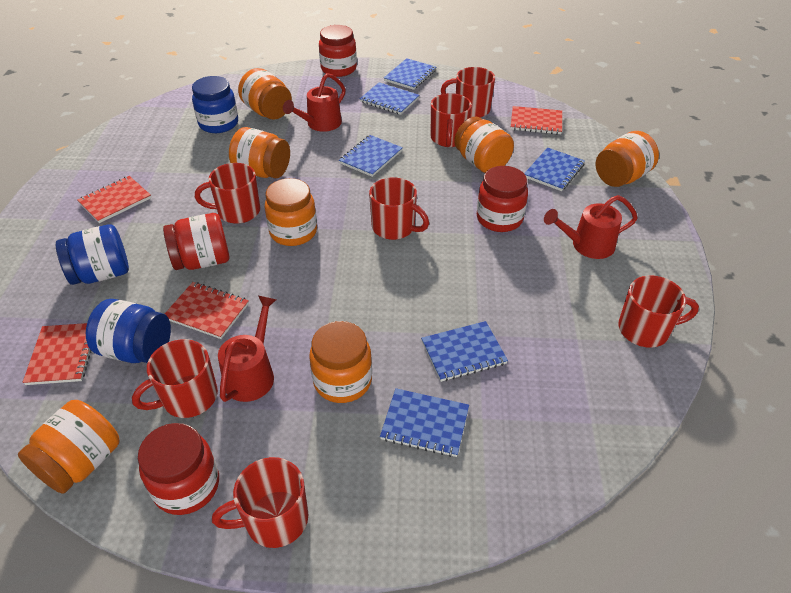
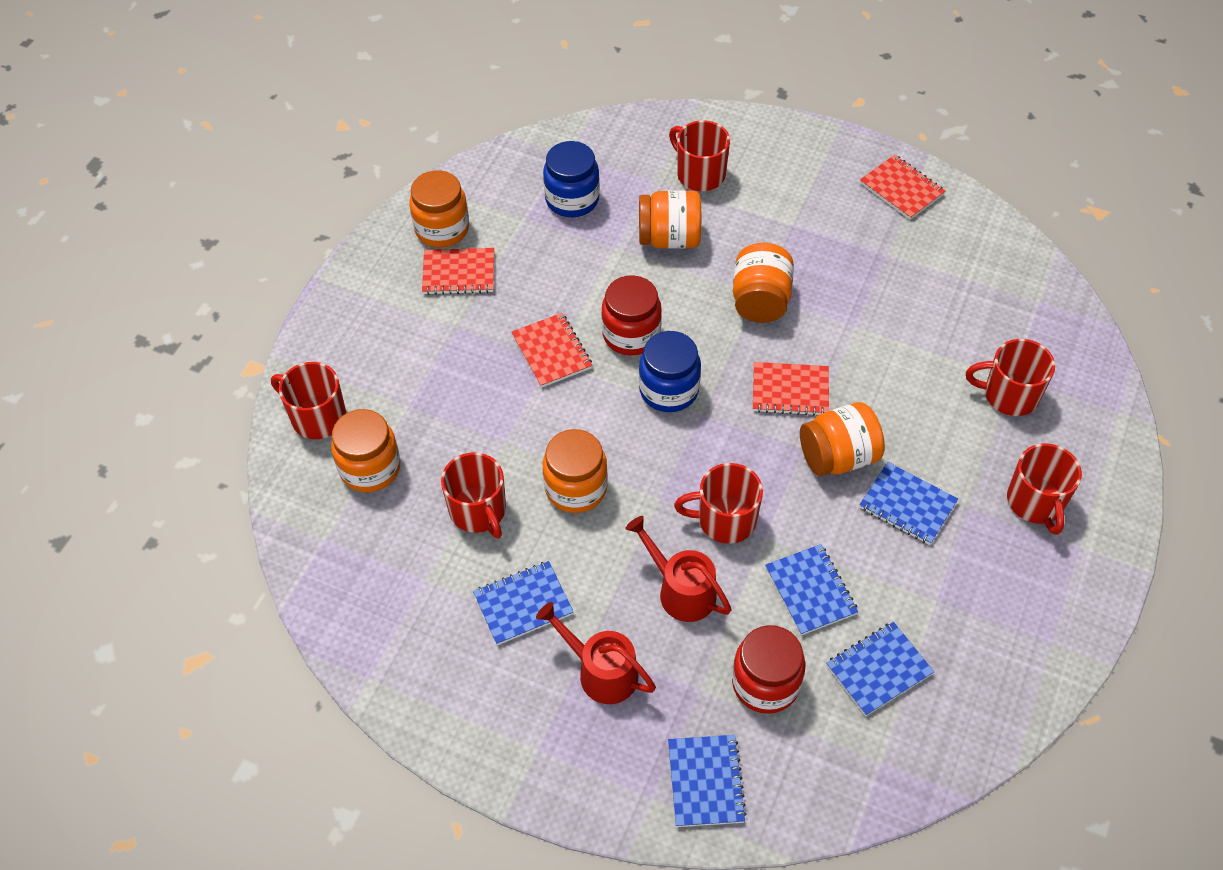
blue jar: [56,224,129,285] [86,299,171,363] [192,76,238,133] = 3 -> [543,141,600,217] [639,331,701,412] = 2
blue notebook: [339,135,403,177] [360,82,419,115] [380,388,469,457] [384,58,436,90] [421,321,508,382] [524,147,585,191] = 6 -> [473,561,574,645] [668,735,747,827] [765,544,858,635] [826,622,934,716] [859,462,958,545] = 5
orange jar: [18,400,119,494] [229,127,290,179] [238,68,292,120] [265,178,317,246] [309,321,372,403] [454,117,514,173] [596,131,659,187] = 7 -> [331,409,401,492] [409,170,469,248] [543,429,608,513] [639,190,701,249] [733,243,794,323] [800,402,885,476] = 6
red jar: [138,423,219,515] [163,213,229,270] [319,25,357,77] [477,166,528,232] = 4 -> [601,275,662,356] [732,625,806,714] = 2
red mug: [132,339,218,418] [195,163,260,224] [212,457,308,548] [369,177,429,240] [431,93,472,147] [441,67,495,118] [618,275,699,348] = 7 -> [271,362,346,439] [441,452,506,539] [669,120,730,191] [674,463,763,544] [966,339,1055,416] [1007,443,1082,535] = 6
red watering can: [218,296,277,402] [283,73,346,132] [544,195,638,259] = 3 -> [536,602,656,704] [626,516,731,622] = 2

